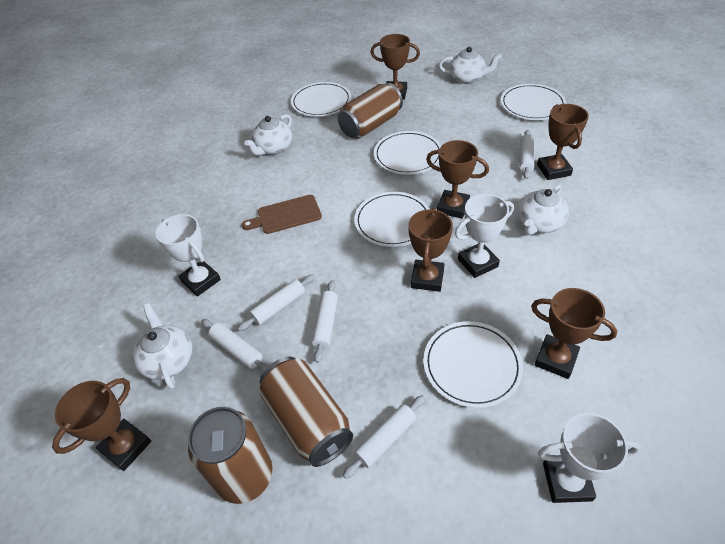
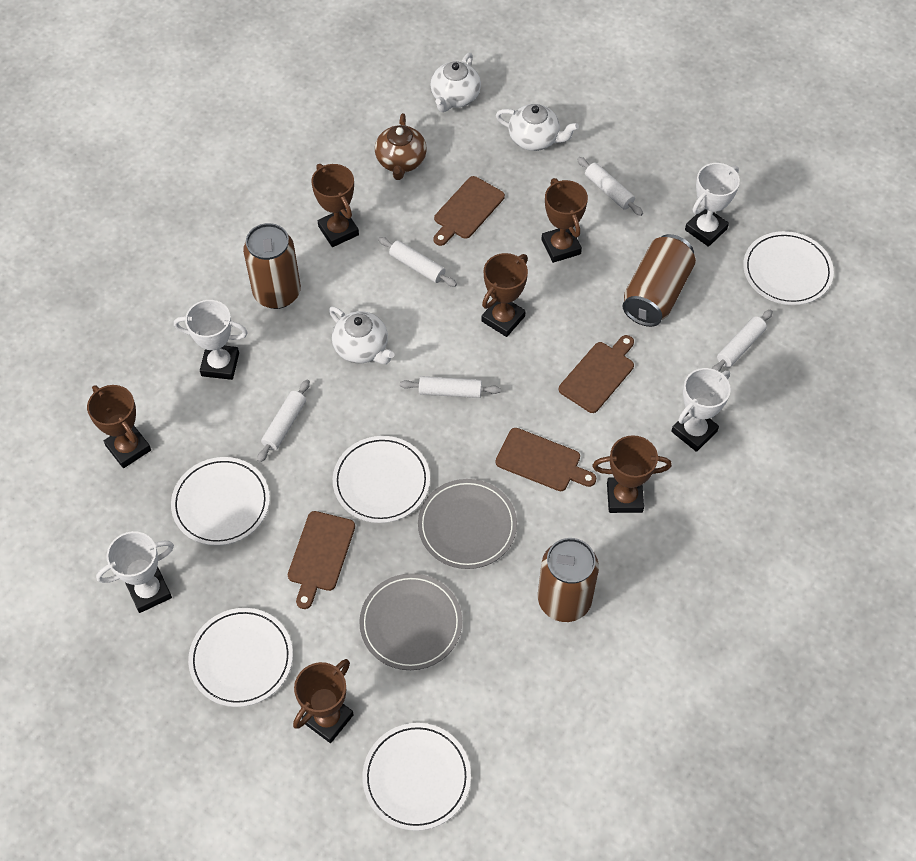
brown cutting board: [242,195,322,234] = 1 -> [288,511,355,609] [434,176,505,246] [496,428,596,491] [559,335,634,413] = 4
brown teapot: none = 0 -> [375,113,427,180] = 1
grey plate: none = 0 -> [359,573,462,670] [418,479,517,569] = 2
white teapot: [132,303,192,389] [244,114,292,155] [439,47,502,84] [518,184,569,235] = 4 -> [329,307,394,364] [430,53,481,112] [496,104,579,151] = 3
white trophy: [155,214,221,297] [455,194,514,278] [538,413,641,503] = 3 -> [96,531,174,613] [174,300,248,380] [671,368,731,452] [685,163,740,247] = 4

